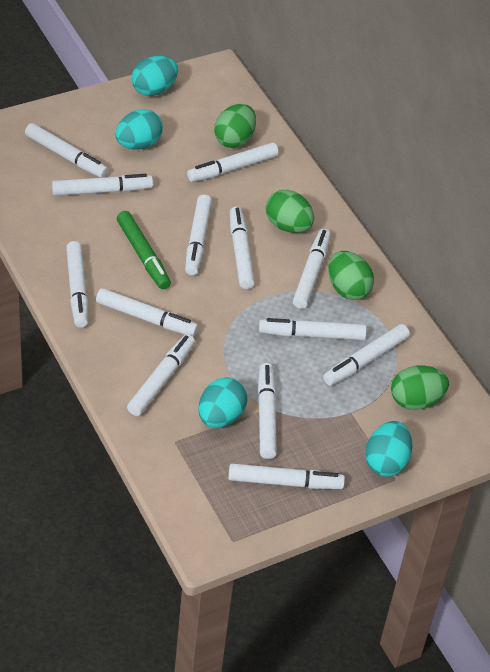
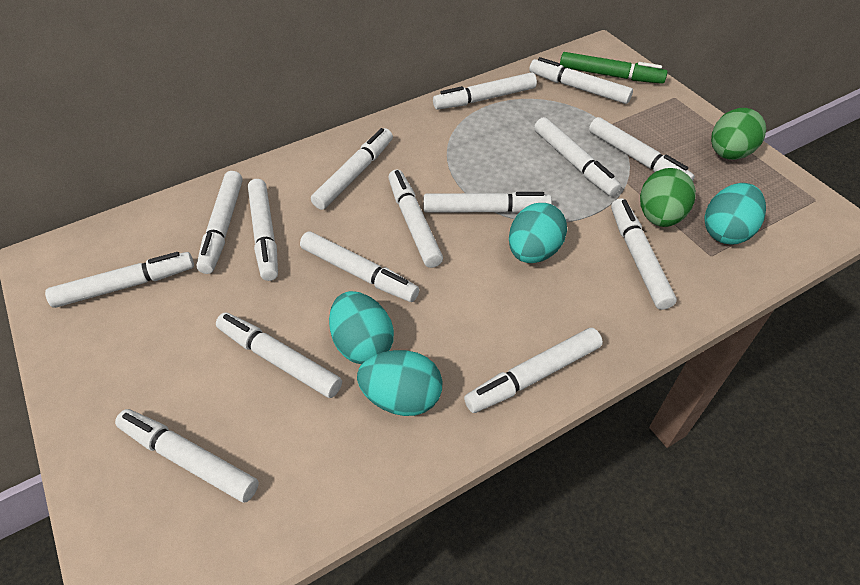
green egg: [214,104,256,148] [266,190,314,233] [328,251,374,300] [391,365,449,410] = 4 -> [640,168,696,227] [711,108,766,160] = 2
white marker: [25,123,108,178] [52,174,153,196] [66,241,88,328] [96,288,198,336] [127,334,195,416] [185,195,212,275] [187,142,278,182] [228,464,345,489] [230,206,255,289] [258,363,277,459] [259,318,367,340] [293,229,331,309] [323,324,410,386] = 13 -> [45,252,194,308] [115,409,259,503] [196,171,243,274] [216,313,342,398] [248,179,278,281] [300,231,419,302] [311,128,393,210] [388,169,443,268] [423,192,552,213] [433,72,537,110] [464,328,603,413] [529,57,633,104] [534,117,621,196] [589,117,695,180] [611,198,677,310] = 15

